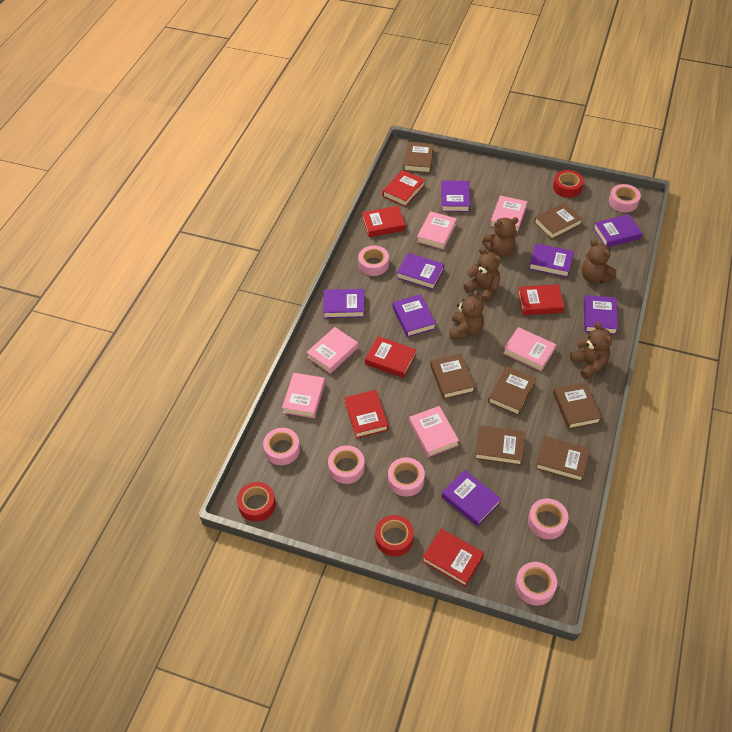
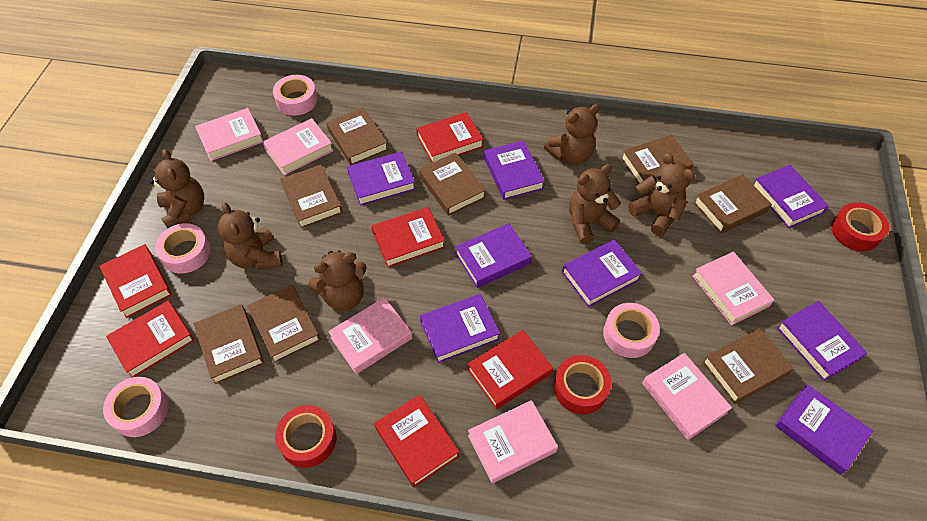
brown book: [403,142,434,173] [430,353,475,399] [475,425,525,466] [488,366,536,415] [534,203,582,239] [536,436,590,482] [553,382,601,429] = 7 -> [193,304,264,384] [247,285,321,363] [280,165,343,228] [326,108,388,165] [419,153,486,216] [621,135,694,184] [693,174,772,234] [702,328,794,404] = 8
brown teddy bear: [449,290,484,339] [463,248,501,303] [482,217,519,257] [570,322,612,380] [582,239,616,284] = 5 -> [150,149,204,228] [218,202,282,270] [308,251,367,311] [544,104,600,164] [569,164,621,244] [628,153,695,236] = 6
pink tape: [263,428,300,465] [328,445,365,484] [358,246,389,276] [388,458,425,496] [515,562,557,605] [528,498,568,539] [609,184,641,212] = 7 -> [103,377,169,437] [155,223,211,274] [273,75,318,116] [603,303,660,358] = 4

